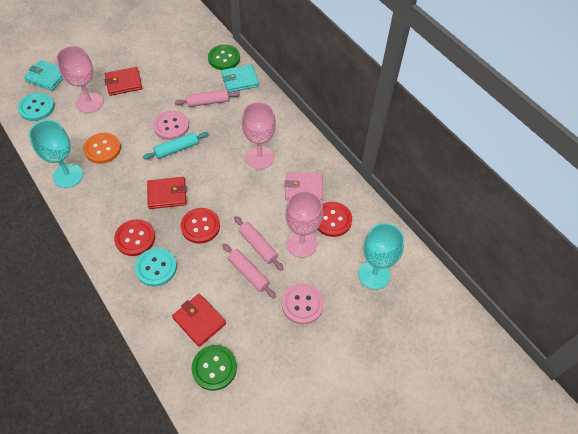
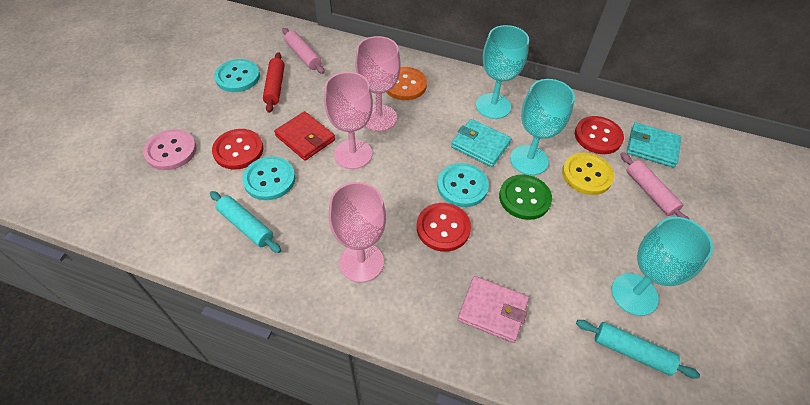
green button: [192,345,237,391] [208,45,240,70] = 2 -> [499,174,552,220] = 1
pink button: [153,110,189,140] [282,283,324,325] = 2 -> [143,129,197,170] = 1
pink rolling pin: [175,90,240,107] [222,244,276,298] [234,216,284,271] = 3 -> [282,28,325,74] [620,152,690,220] = 2
red rolling pin: none = 0 -> [263,52,285,113] = 1
red wallet: [105,67,142,96] [147,177,187,209] [172,294,226,347] = 3 -> [274,111,335,161] = 1
turquoise button: [18,93,55,121] [135,248,177,287] = 2 -> [214,59,260,92] [242,156,295,200] [437,163,489,207] = 3
turquoise goblet: [29,120,83,188] [358,223,404,289] = 2 -> [476,25,529,119] [510,79,575,175] [611,217,713,316] = 3
turquoise rolling pin: [143,132,209,159] = 1 -> [210,191,281,253] [576,320,700,379] = 2
yellow button: none = 0 -> [562,152,614,195] = 1

